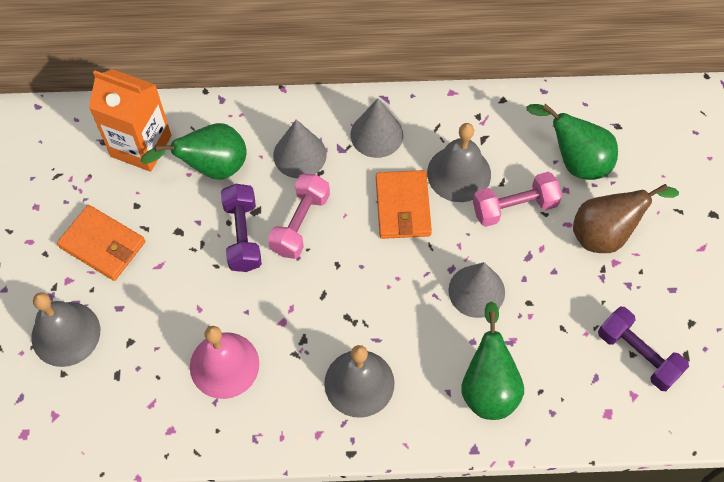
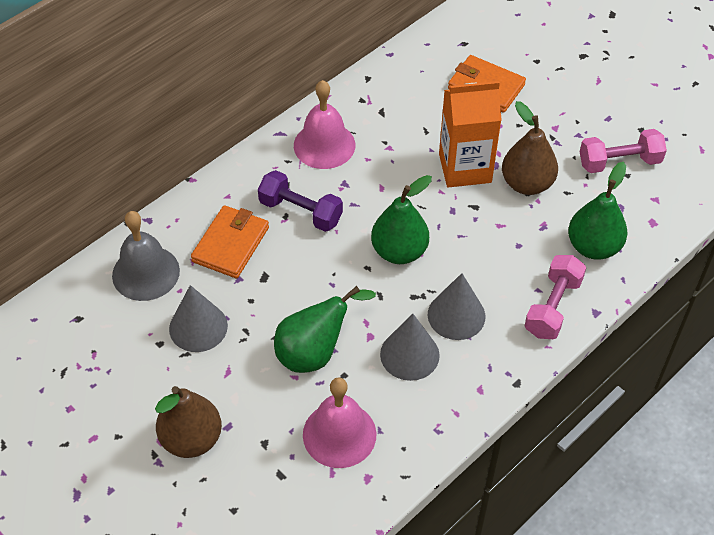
brown pear: [573,184,679,253] = 1 -> [155,386,222,458] [502,101,558,195] = 2
grey bell: [31,293,100,367] [324,345,395,418] [427,123,491,202] = 3 -> [112,211,180,301] = 1
pink bell: [190,326,259,399] = 1 -> [294,80,355,169] [303,377,376,468] = 2
purple dumbbell: [221,184,262,272] [598,307,689,391] = 2 -> [258,170,343,232] = 1

